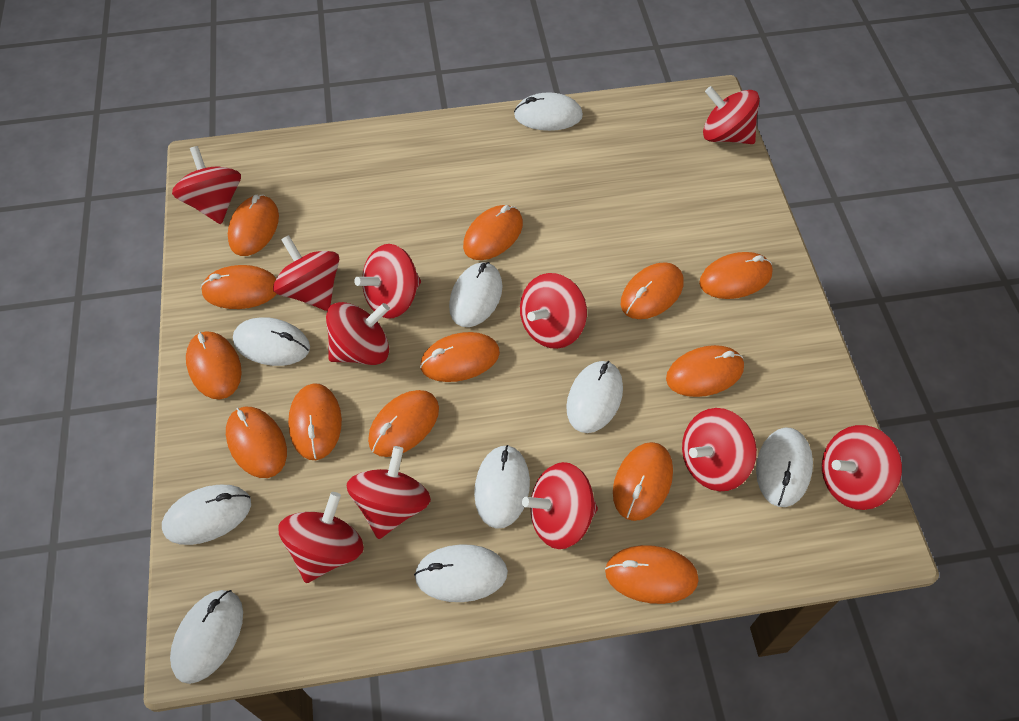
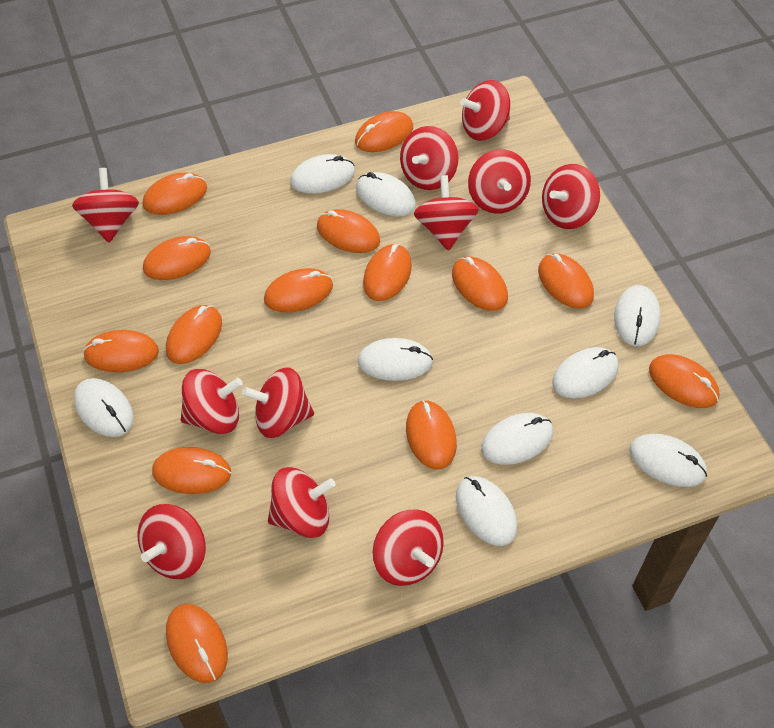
orange mouse: [186,331,242,400] [201,265,276,309] [226,407,287,478] [228,195,279,256] [288,383,342,460] [368,390,439,457] [420,332,500,382] [463,205,523,260] [605,545,699,604] [613,442,673,521] [621,262,683,319] [666,345,744,397] [699,252,773,299] = 13 -> [83,330,159,372] [143,173,207,215] [143,236,211,280] [152,447,231,494] [166,305,222,364] [166,604,228,683] [264,268,333,312] [317,209,380,253] [355,111,413,152] [363,244,412,301] [406,400,457,469] [452,257,508,311] [538,253,594,308] [649,354,719,408] = 14

